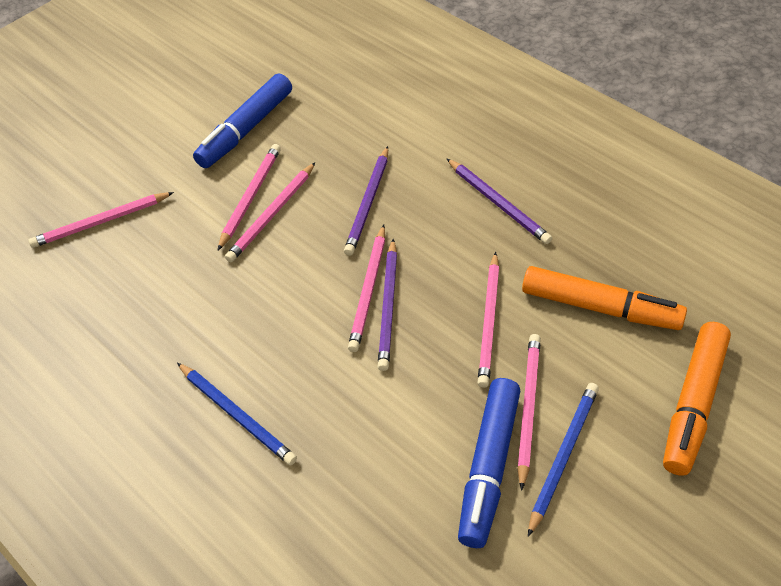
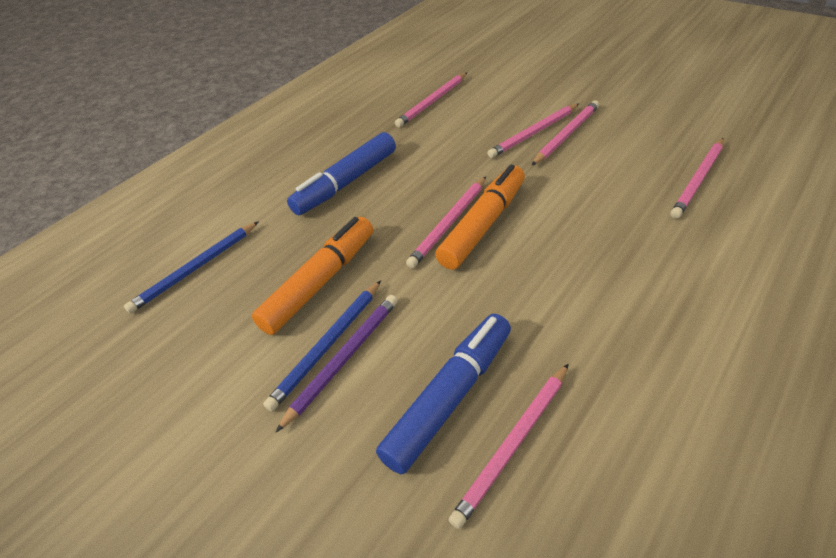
purple pencil: [344,146,388,256] [378,239,397,371] [447,159,552,244] = 3 -> [276,295,398,432] = 1

